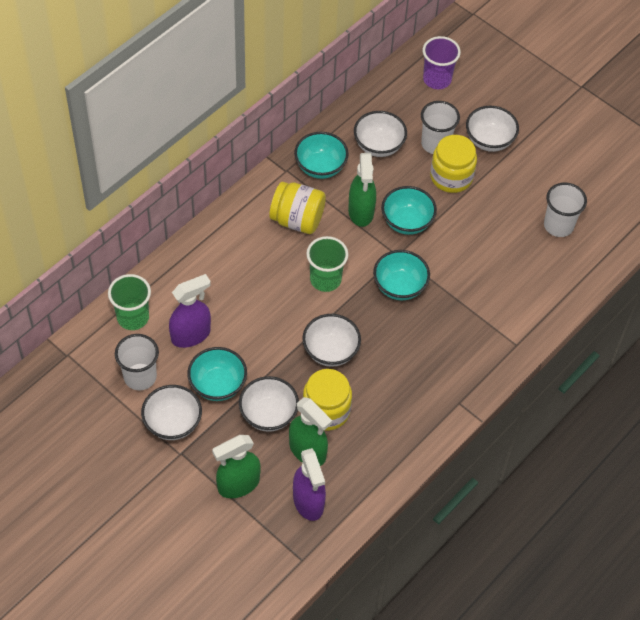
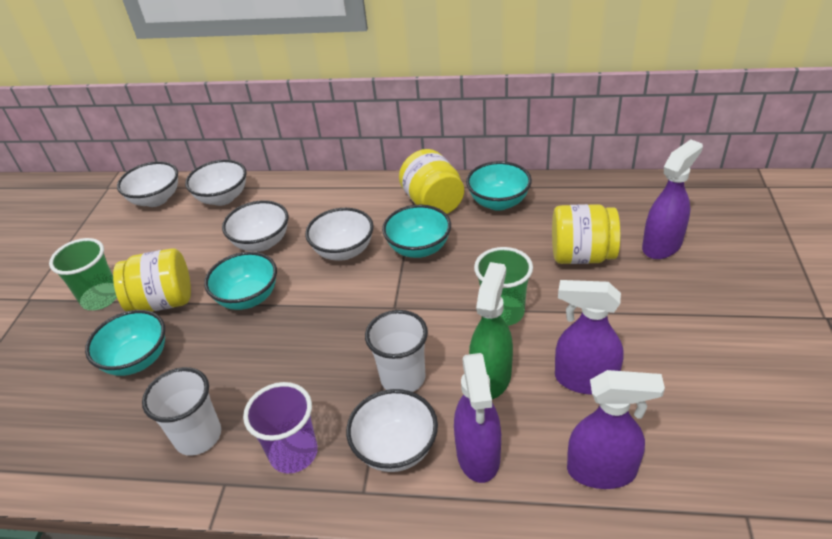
green spray bottle: [212,435,261,498] [289,397,332,466] [348,153,376,227] = 3 -> [469,262,513,399] = 1
purple spray bottle: [169,274,211,348] [293,448,326,521] = 2 -> [454,353,501,483] [555,280,624,395] [567,370,665,489] [642,140,703,259] = 4
white cup: [115,334,159,390] [421,101,460,154] [544,183,587,237] = 3 -> [142,367,221,456] [365,310,428,392] = 2

